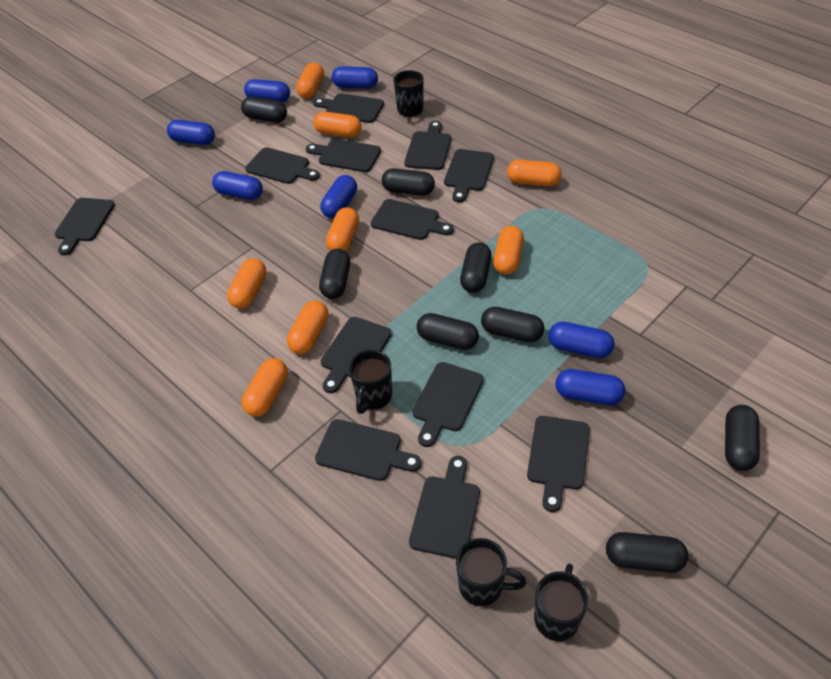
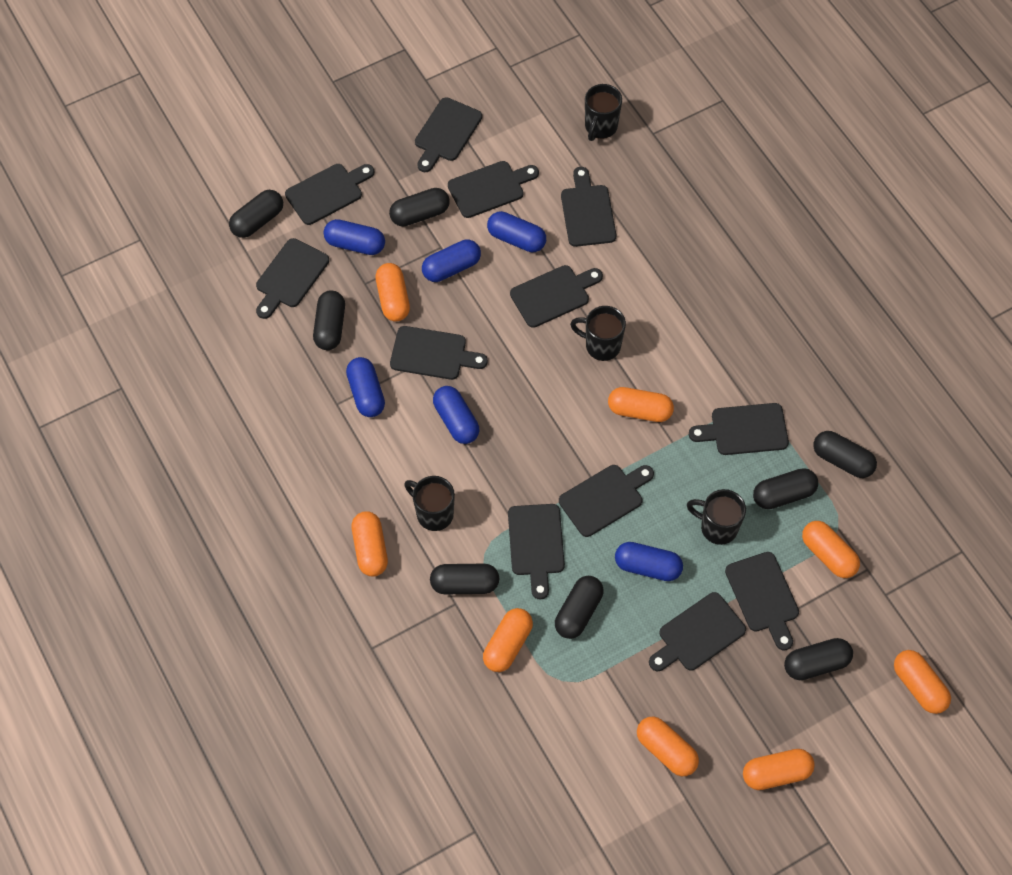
blue capsule: [167,120,215,145] [212,171,263,200] [244,79,290,103] [320,175,357,219] [332,66,378,89] [548,322,614,358] [556,369,625,405] = 7 -> [324,219,385,255] [346,357,385,417] [422,239,481,282] [433,386,479,444] [487,211,546,252] [615,542,683,581] = 6

